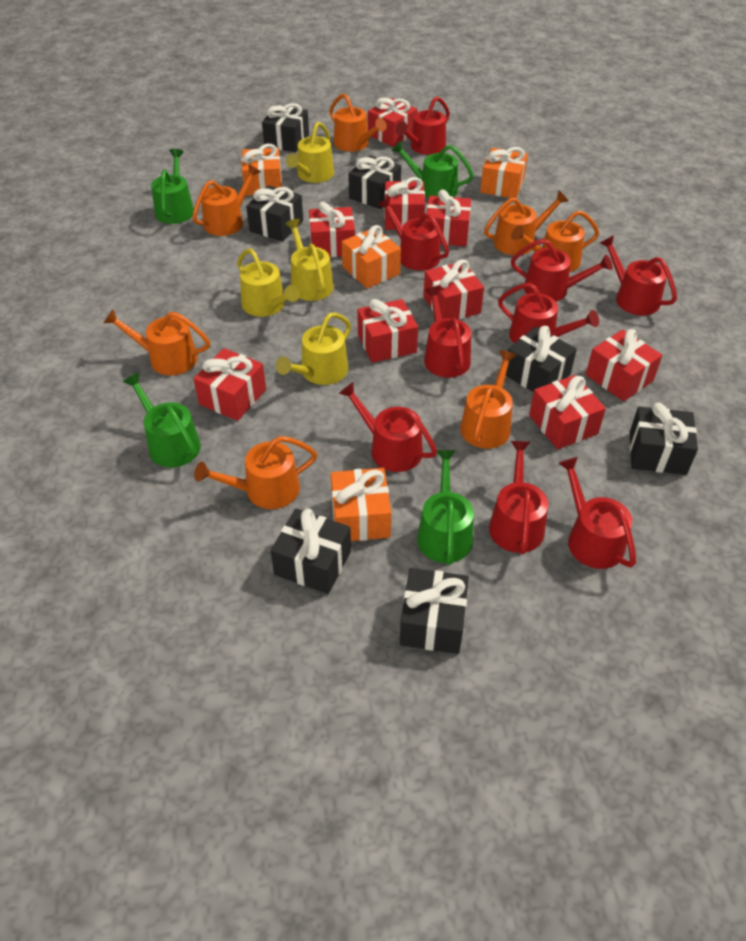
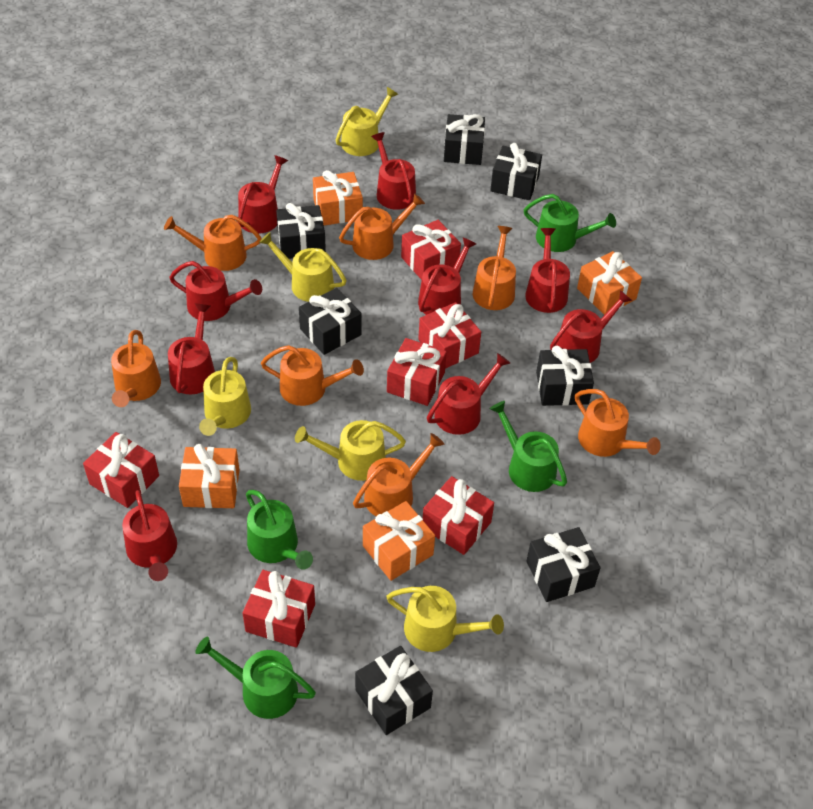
red gift: [193,348,266,421] [309,201,355,257] [357,299,418,363] [368,98,418,147] [385,177,425,230] [423,259,484,319] [426,189,471,246] [529,375,606,449] [586,329,662,401] = 9 -> [83,432,159,508] [242,570,315,648] [387,338,447,406] [401,220,461,280] [418,302,481,369] [423,476,494,555] = 6
yellow watering can: [237,249,300,317] [276,313,351,385] [285,219,334,301] [286,122,334,183] = 4 -> [199,357,251,436] [259,232,347,302] [295,420,406,481] [336,87,399,156] [386,586,504,652] = 5

